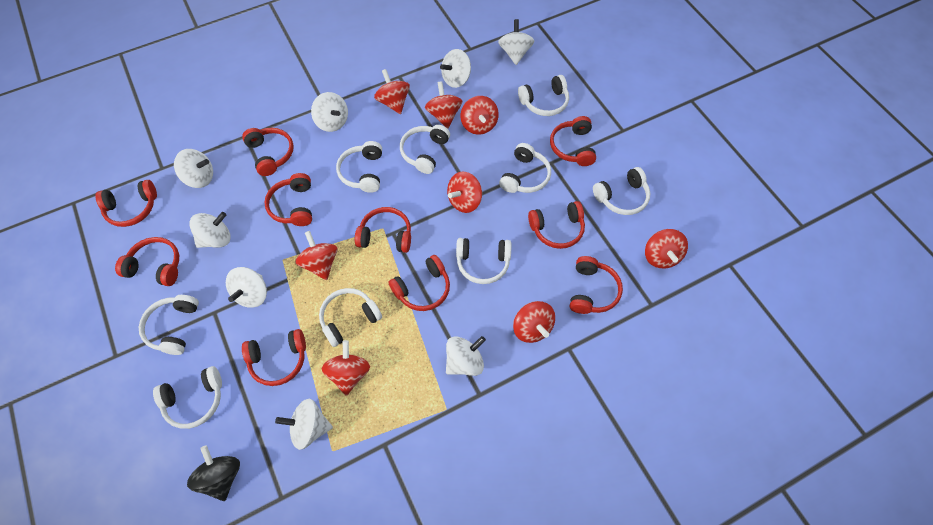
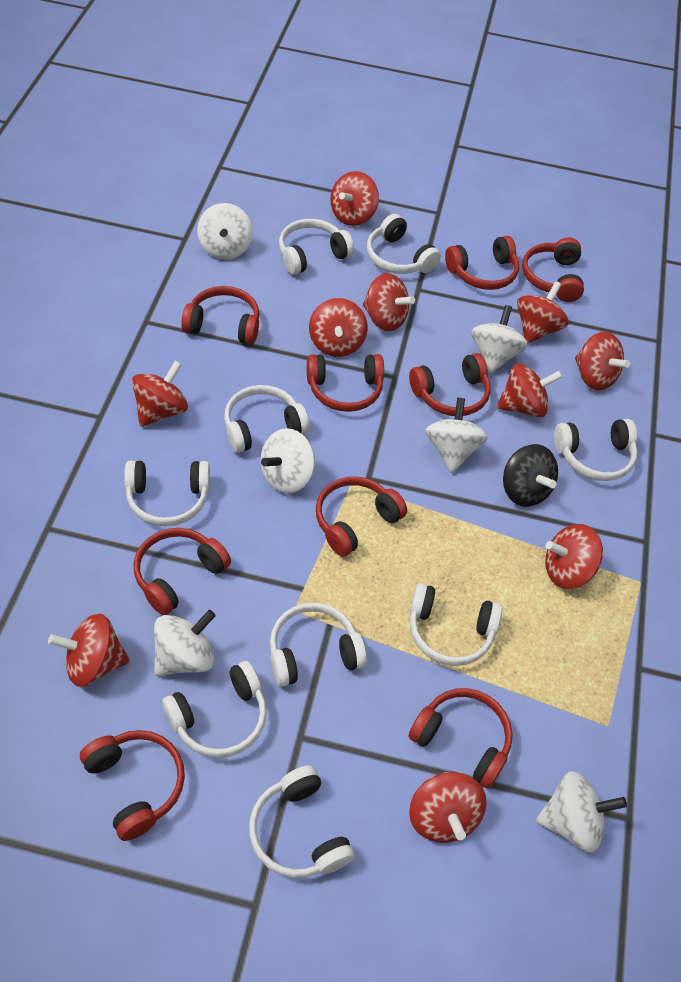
red headphones: [95,180,157,227] [115,237,179,286] [242,128,294,176] [242,329,306,386] [264,173,312,226] [355,207,411,253] [389,255,450,311] [528,201,585,249] [550,116,596,166] [570,256,623,314] = 10 -> [80,730,185,841] [134,528,231,615] [181,286,260,345] [307,354,384,412] [316,477,407,557] [408,688,513,788] [409,353,491,416] [445,236,519,290] [522,238,584,302] = 9
red spinning top: [295,231,338,280] [322,340,370,396] [374,69,410,114] [425,81,462,129] [447,171,482,213] [461,96,499,135] [513,301,555,343] [645,229,688,268] = 8 -> [48,614,130,687] [132,360,188,427] [309,298,368,357] [330,171,379,226] [363,273,415,331] [409,772,487,843] [496,363,563,418] [517,281,569,344] [545,524,603,589] [575,332,630,390] = 10
white spinning top: [174,149,213,188] [189,212,231,248] [226,267,267,308] [275,399,333,450] [311,92,348,132] [440,49,471,88] [446,336,486,376] [498,19,534,65] = 8 -> [154,610,216,676] [197,203,253,260] [261,428,315,493] [426,398,488,473] [471,305,528,374] [536,771,627,853] = 6

